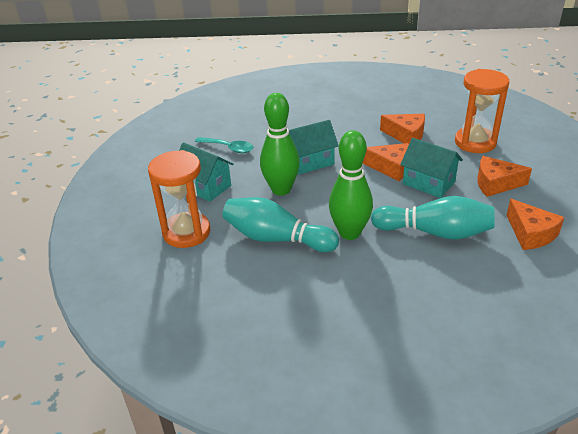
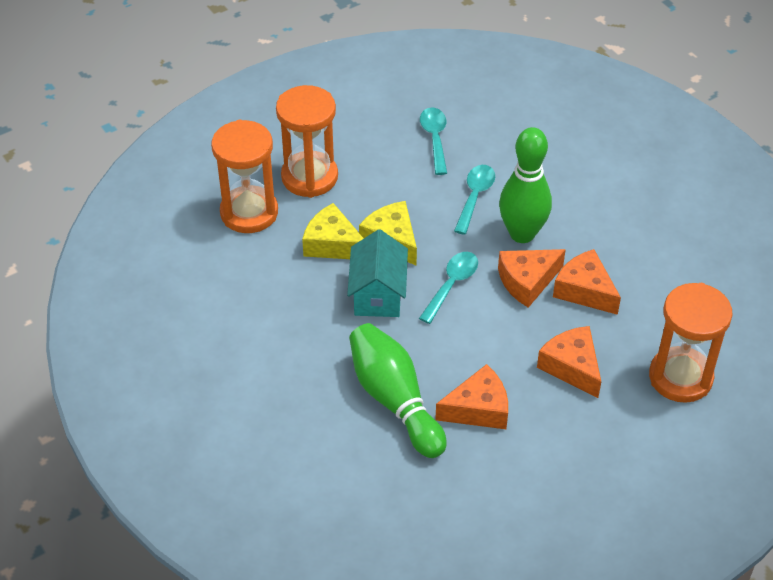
orange hourglass: [148,150,210,248] [455,69,509,153] = 2 -> [211,120,278,233] [276,85,338,198] [649,283,733,403] = 3
turquoise bowling pin: [222,197,339,252] [371,196,495,240] = 2 -> none = 0
turquoise house: [179,143,234,202] [289,120,339,175] [400,138,463,198] = 3 -> [347,229,408,317] = 1
turquoise spoon: [195,137,254,153] = 1 -> [419,252,478,324] [420,107,447,175] [454,165,495,235] = 3
yellow cheese: none = 0 -> [302,203,364,259] [359,201,417,265] = 2

